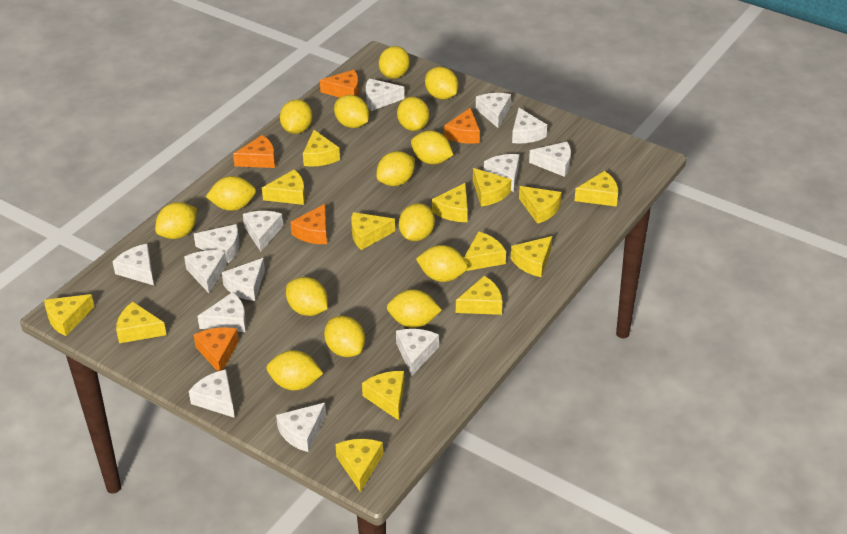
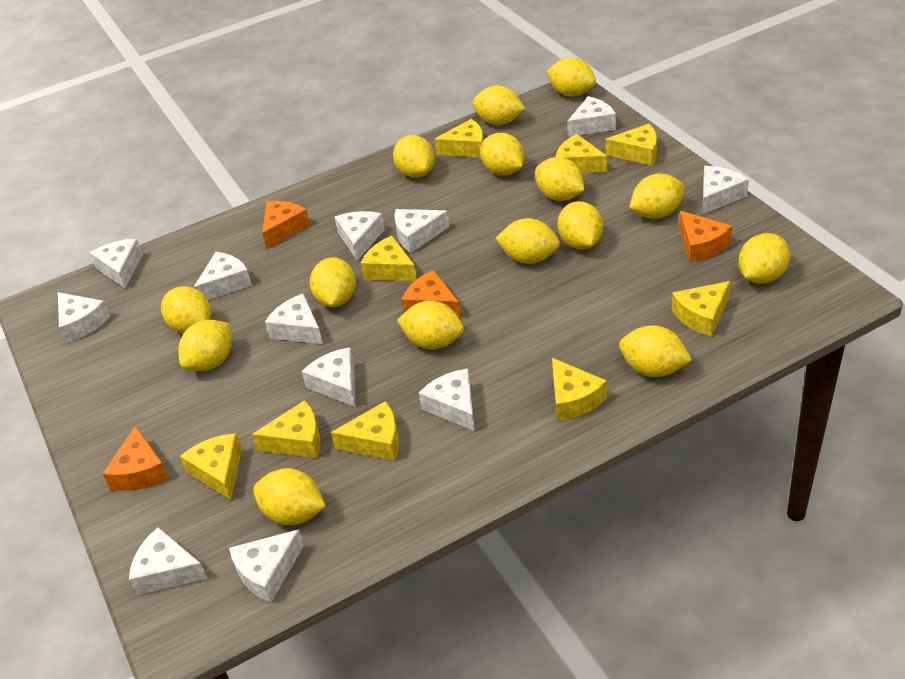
orange cheese: [194,328,239,371] [233,135,275,168] [290,204,327,244] [320,70,359,98] [444,108,480,144] = 5 -> [102,426,169,491] [262,201,310,248] [402,270,461,318] [679,211,732,262] = 4
white cheese: [112,244,154,285] [184,250,227,293] [189,369,235,418] [194,224,239,263] [197,292,246,332] [222,258,265,301] [243,211,283,252] [276,403,326,452] [366,79,405,111] [396,329,439,376] [476,93,511,128] [484,154,519,192] [512,108,547,144] [529,142,571,177] = 14 -> [58,292,111,343] [90,239,143,289] [129,527,208,595] [194,252,252,300] [229,529,304,603] [265,294,323,344] [301,347,356,407] [335,211,385,261] [394,209,450,253] [419,369,475,431] [567,96,616,137] [703,166,749,214] = 12
yellow cheese: [44,294,94,336] [116,302,166,343] [262,170,305,205] [303,130,340,167] [335,439,383,492] [351,212,395,250] [362,371,404,420] [432,183,468,222] [456,276,502,315] [464,231,506,271] [473,168,511,207] [511,236,552,277] [519,186,562,224] [574,171,618,207] = 14 -> [180,433,242,500] [252,400,321,458] [331,401,399,461] [360,236,417,281] [434,119,484,157] [552,358,607,421] [556,134,607,173] [606,124,657,166] [672,281,730,337] = 9

